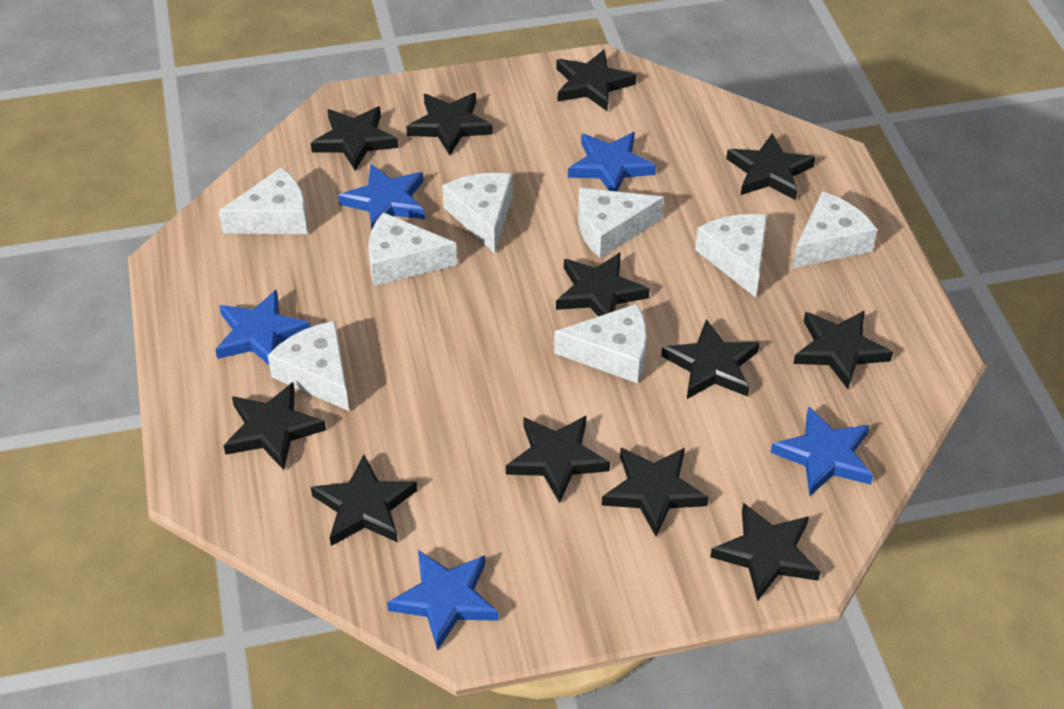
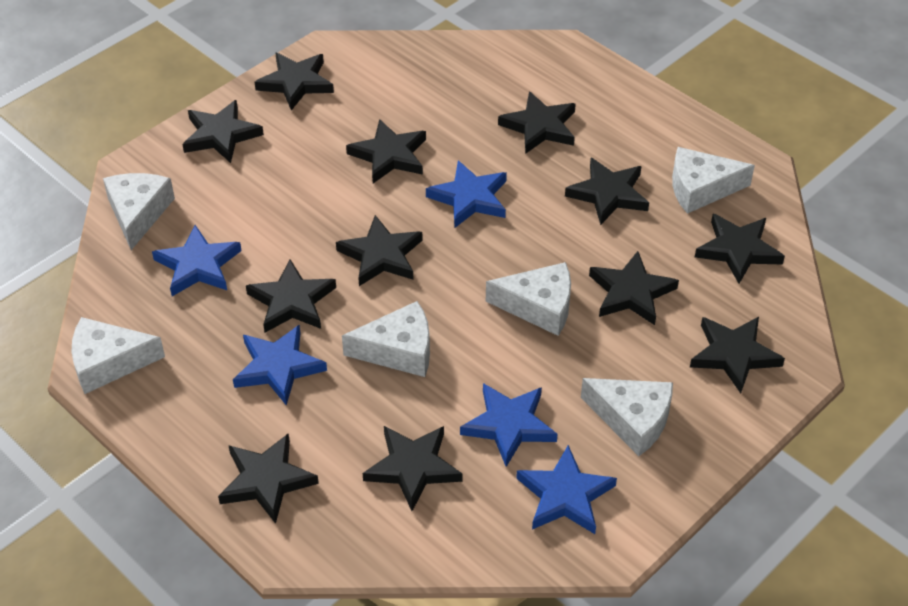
white cheese: [218,168,308,234] [267,321,349,411] [368,212,457,286] [442,173,513,253] [554,304,647,383] [578,188,664,258] [695,214,767,298] [793,191,877,268] = 8 -> [72,317,165,394] [103,173,175,250] [342,301,430,377] [486,262,571,336] [581,378,673,456] [672,147,755,214] = 6

